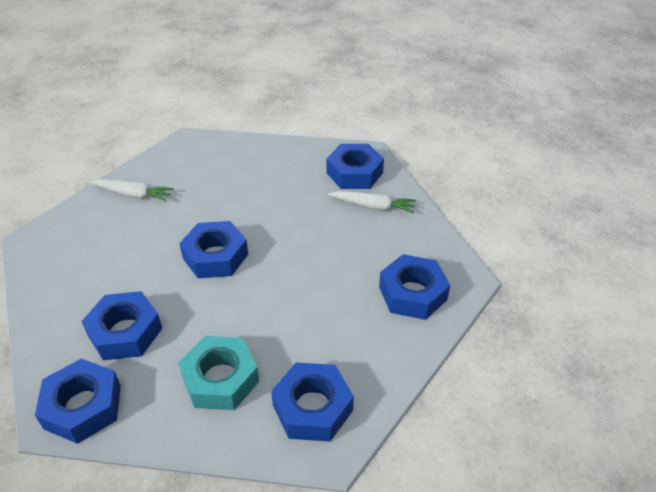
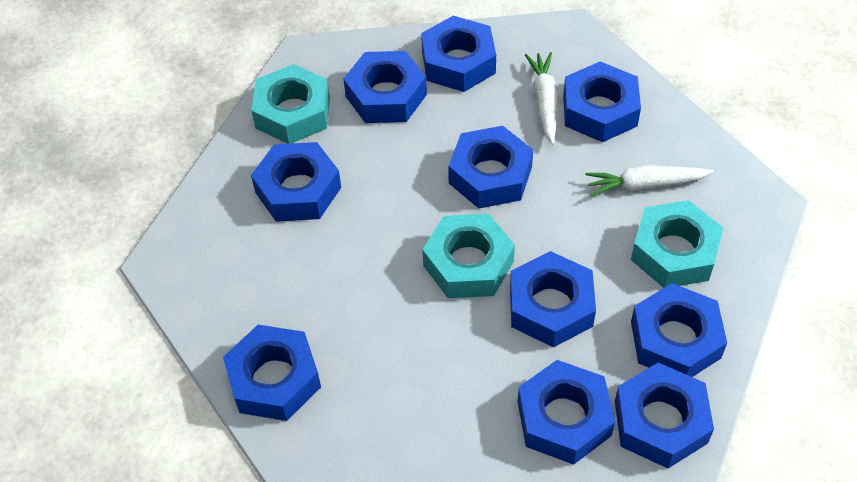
blue nut: [35,358,121,444] [82,291,162,360] [179,221,248,278] [271,362,354,442] [326,144,384,189] [379,254,450,320] = 6 -> [223,325,321,421] [251,142,341,222] [343,51,427,123] [421,16,496,92] [448,126,533,209] [510,251,596,348] [517,360,615,465] [563,61,641,142] [615,362,714,468] [631,283,727,377] = 10
turquoise nut: [178,336,259,410] = 1 -> [251,64,330,144] [422,214,515,298] [631,200,723,288] = 3

